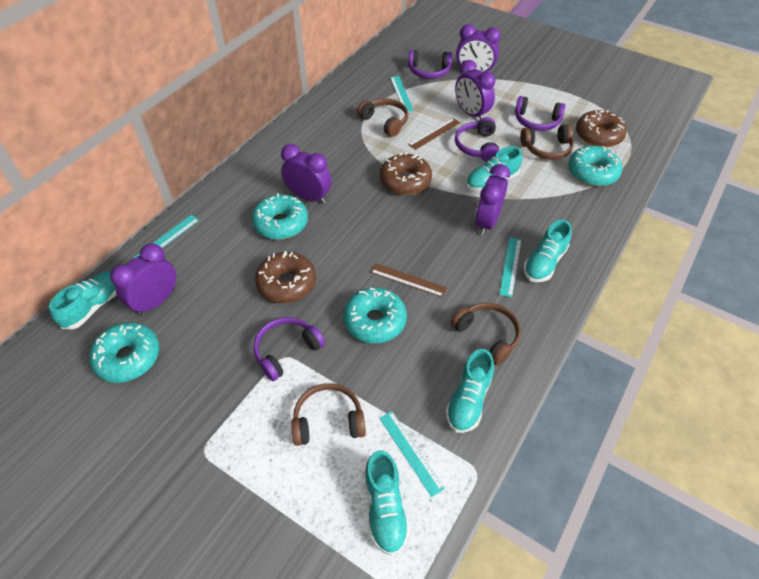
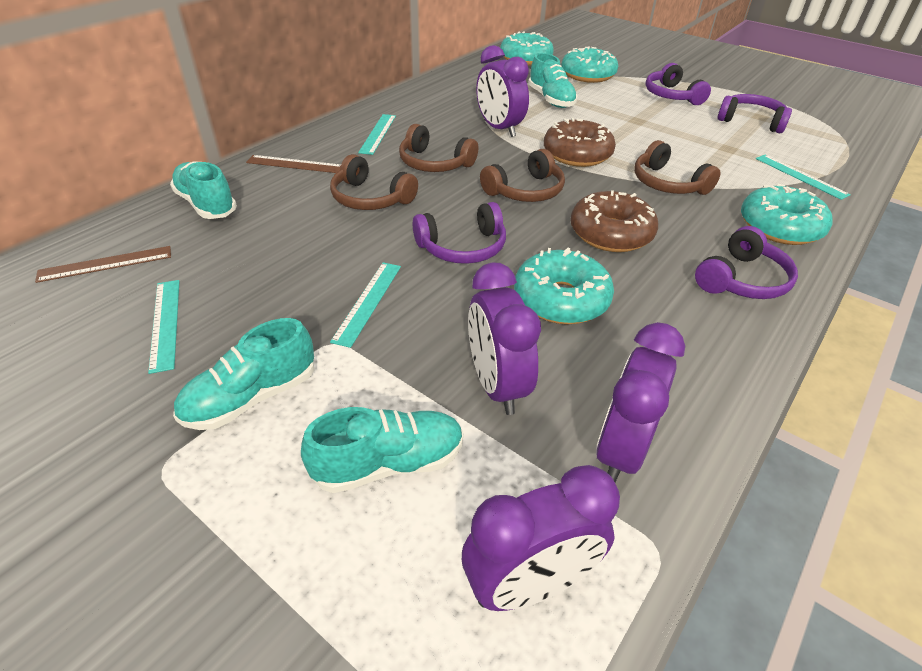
brown donut: [255,251,316,303] [380,152,432,195] [576,110,627,148] = 3 -> [544,118,616,167] [570,190,658,252] = 2
purple clock: [110,243,176,316] [281,144,331,204] [455,60,495,119] [456,24,501,72] [475,164,510,236] = 5 -> [462,465,620,611] [468,262,541,415] [476,45,529,137] [596,322,685,482] = 4
turquoise shoe: [49,271,117,329] [365,450,410,556] [445,349,494,433] [466,146,522,192] [524,220,572,282] = 5 -> [170,162,237,219] [173,318,314,430] [301,407,463,493] [528,53,578,108] = 4

